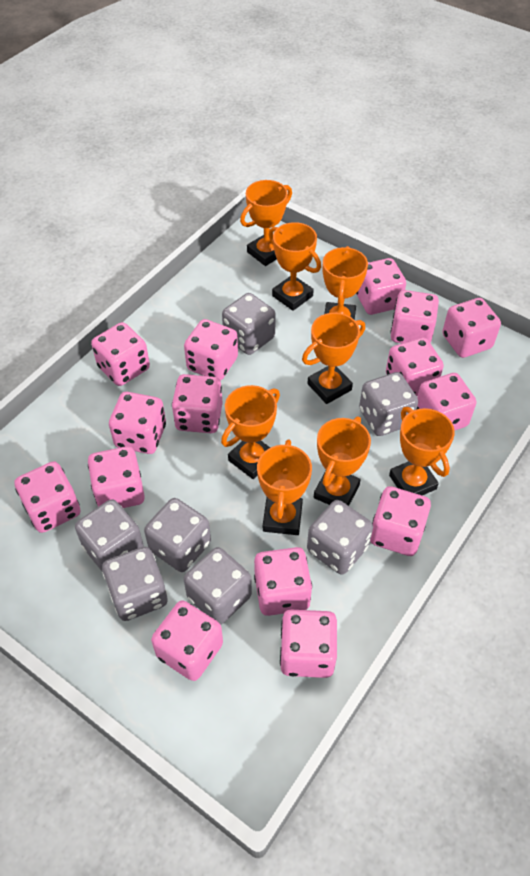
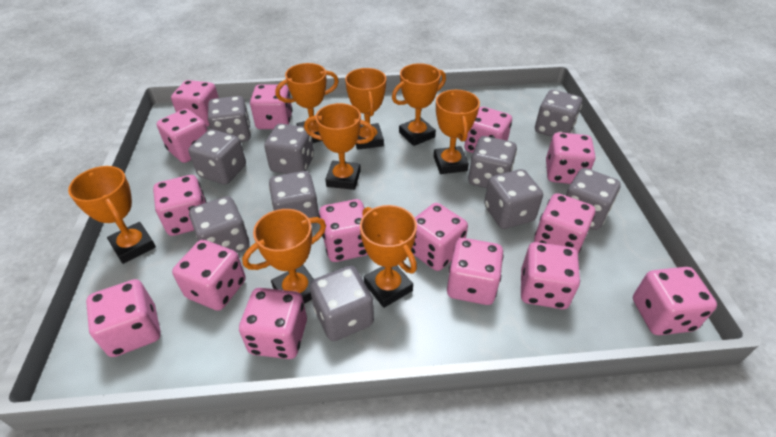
grey dice: [75,499,144,572] [102,547,168,621] [144,498,211,572] [184,547,252,625] [222,293,276,355] [307,500,373,575] [359,372,418,436] = 7 -> [188,129,246,184] [189,196,250,253] [208,96,251,142] [264,124,314,174] [269,171,319,225] [310,266,374,341] [468,136,517,188] [484,169,543,229] [535,90,582,137] [566,168,621,230] = 10

